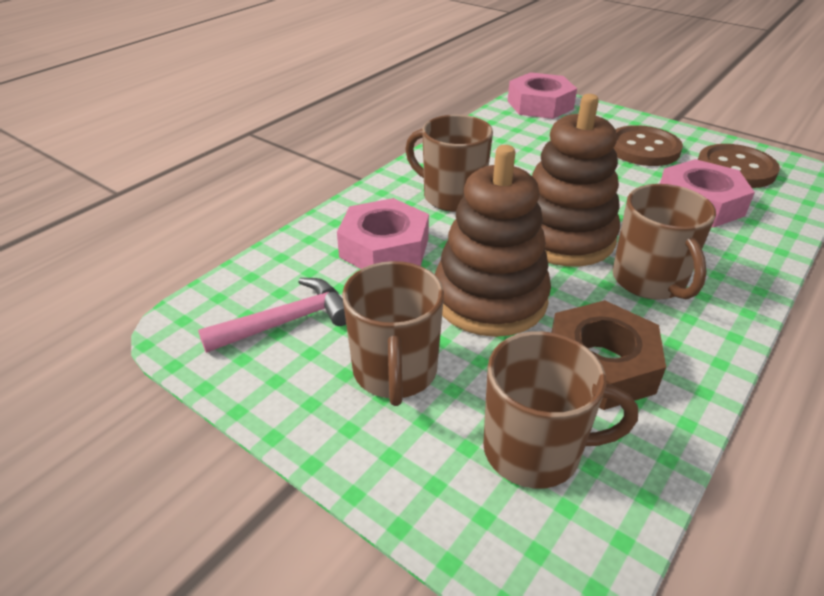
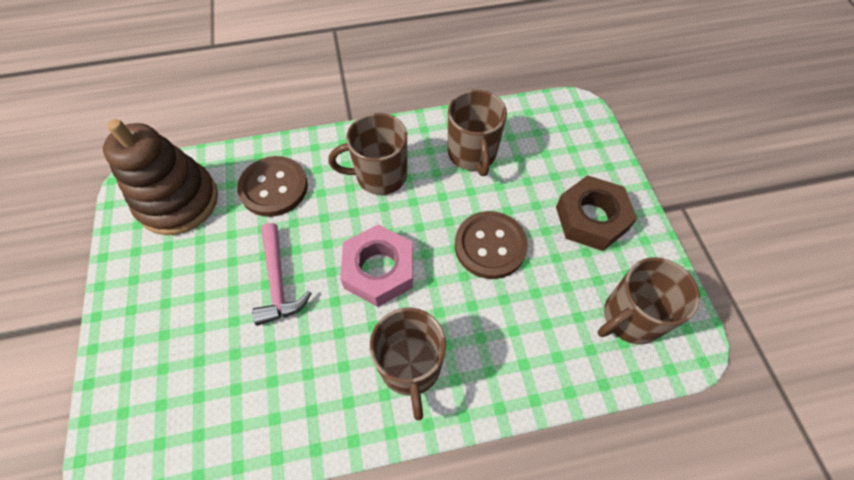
brown stacking toy: [435,145,551,337] [532,94,620,266] = 2 -> [103,119,218,235] = 1
pink nut: [337,198,429,269] [508,72,577,119] [660,159,755,228] = 3 -> [340,224,413,307] = 1

